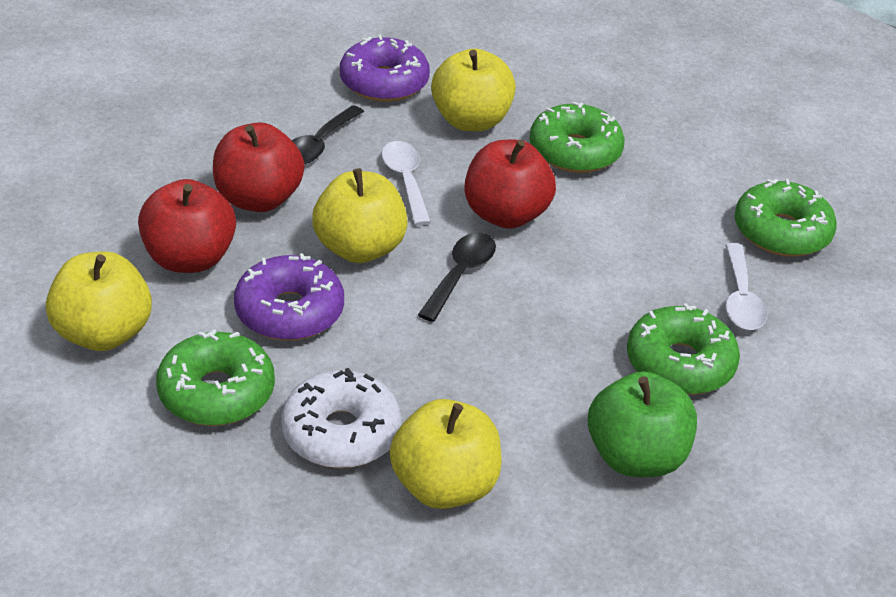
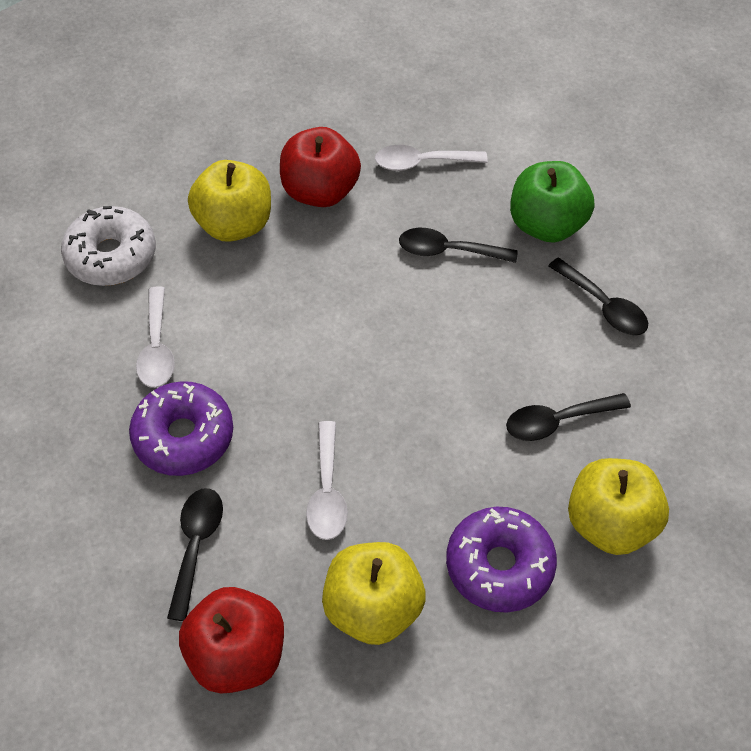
black spoon: [292,105,364,164] [418,233,496,322] = 2 -> [167,488,223,621] [399,228,518,263] [506,393,631,441] [548,257,648,335] = 4
green donut: [156,329,275,426] [529,102,625,173] [627,303,740,395] [735,179,837,257] = 4 -> none = 0
red apple: [138,179,236,273] [213,122,305,212] [465,140,556,229] = 3 -> [179,587,284,693] [280,127,361,207] = 2
white spoon: [381,141,431,226] [725,243,767,330] = 2 -> [136,286,175,388] [306,421,348,540] [375,145,488,171] = 3
yellow apple: [46,252,152,351] [312,168,408,263] [389,399,502,509] [431,48,516,131] = 4 -> [188,160,271,242] [322,542,425,645] [568,458,669,555] = 3

